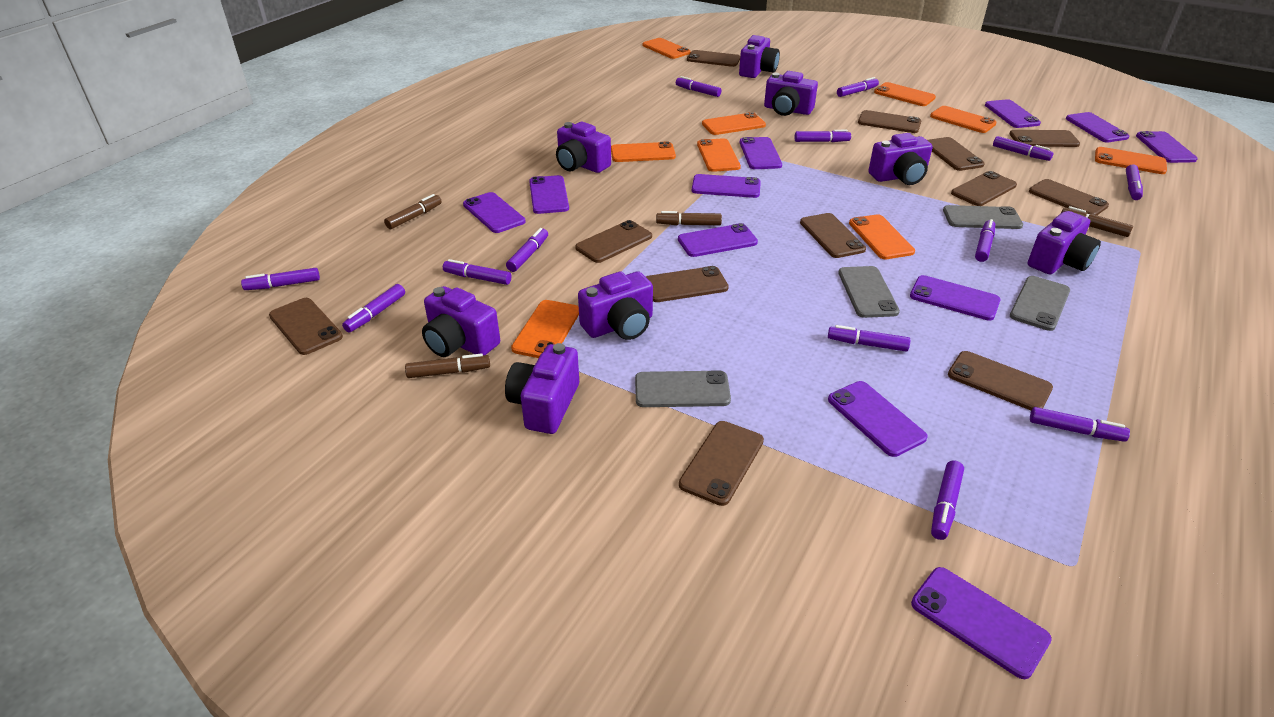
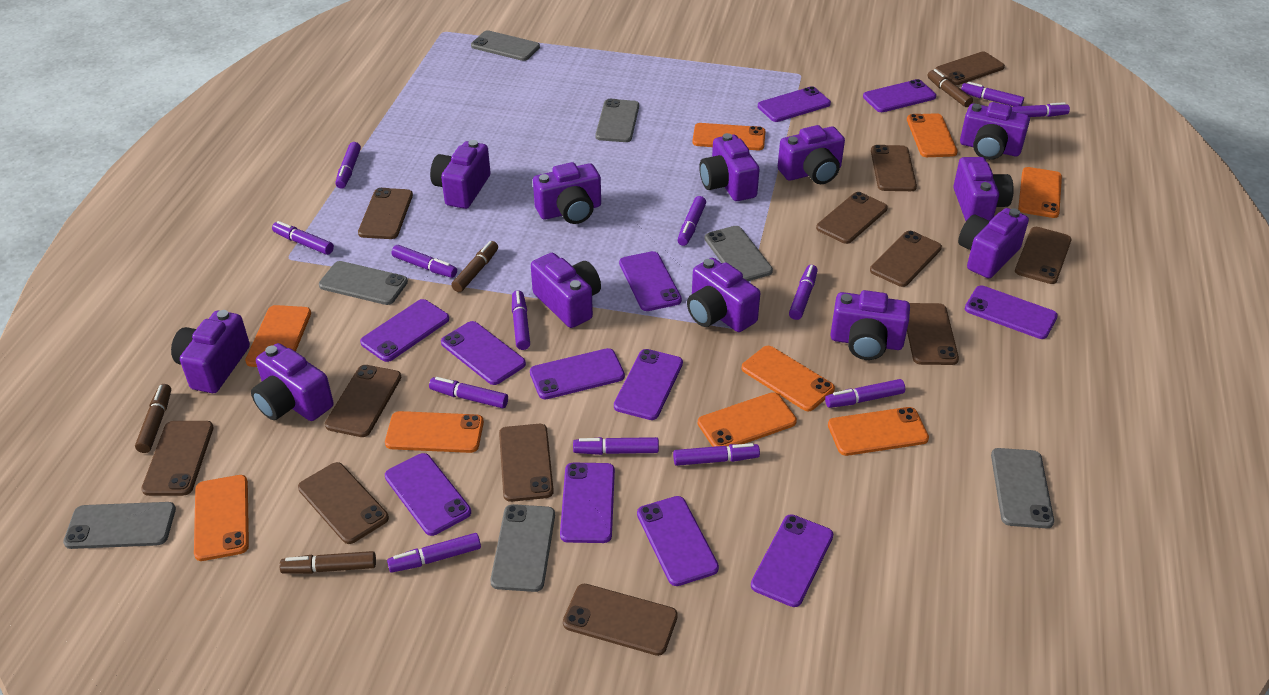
grey phone: [635,370,731,407] [838,266,900,318] [943,205,1023,229] [1010,276,1070,331] = 4 -> [63,502,176,549] [319,261,408,305] [471,30,540,61] [490,504,555,592] [595,99,639,142] [705,226,773,281] [991,448,1054,528] = 7
purple camera: [422,286,500,357] [505,343,579,434] [556,122,611,173] [578,271,653,340] [739,35,780,78] [764,71,818,116] [868,133,933,185] [1028,211,1101,274] = 8 -> [171,310,250,393] [251,343,334,421] [430,140,491,209] [531,253,601,328] [533,162,601,224] [687,258,760,332] [699,133,760,201] [778,125,845,184] [830,290,910,360] [953,157,1014,221] [958,208,1029,278] [960,102,1030,160] = 12
purple phone: [463,192,526,233] [529,175,569,214] [678,223,758,257] [692,174,761,198] [740,137,782,169] [828,381,928,457] [910,275,1001,321] [911,567,1052,679] [985,99,1041,128] [1066,112,1130,142] [1136,131,1198,163] = 11 -> [360,299,449,362] [385,453,471,536] [441,321,526,385] [530,348,625,399] [560,463,615,543] [614,349,683,420] [619,251,682,311] [637,496,719,586] [751,514,833,607] [758,86,831,122] [863,79,936,112] [965,286,1058,339] = 12

